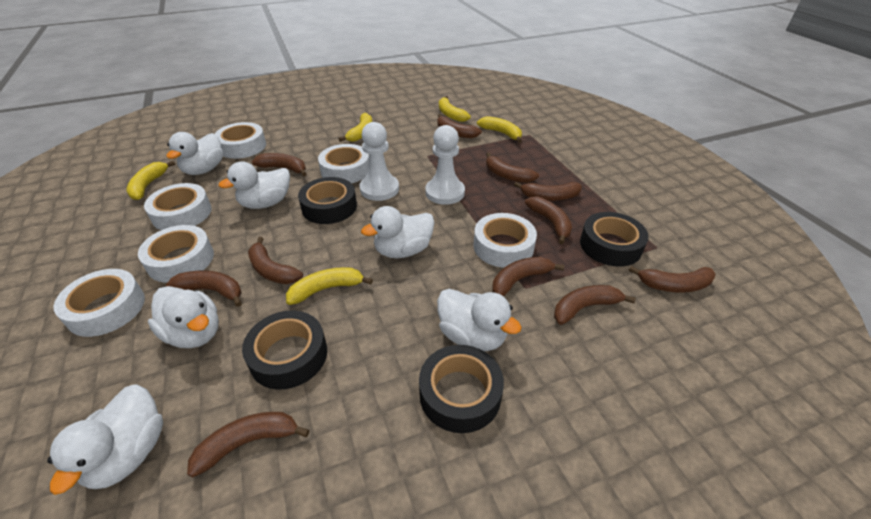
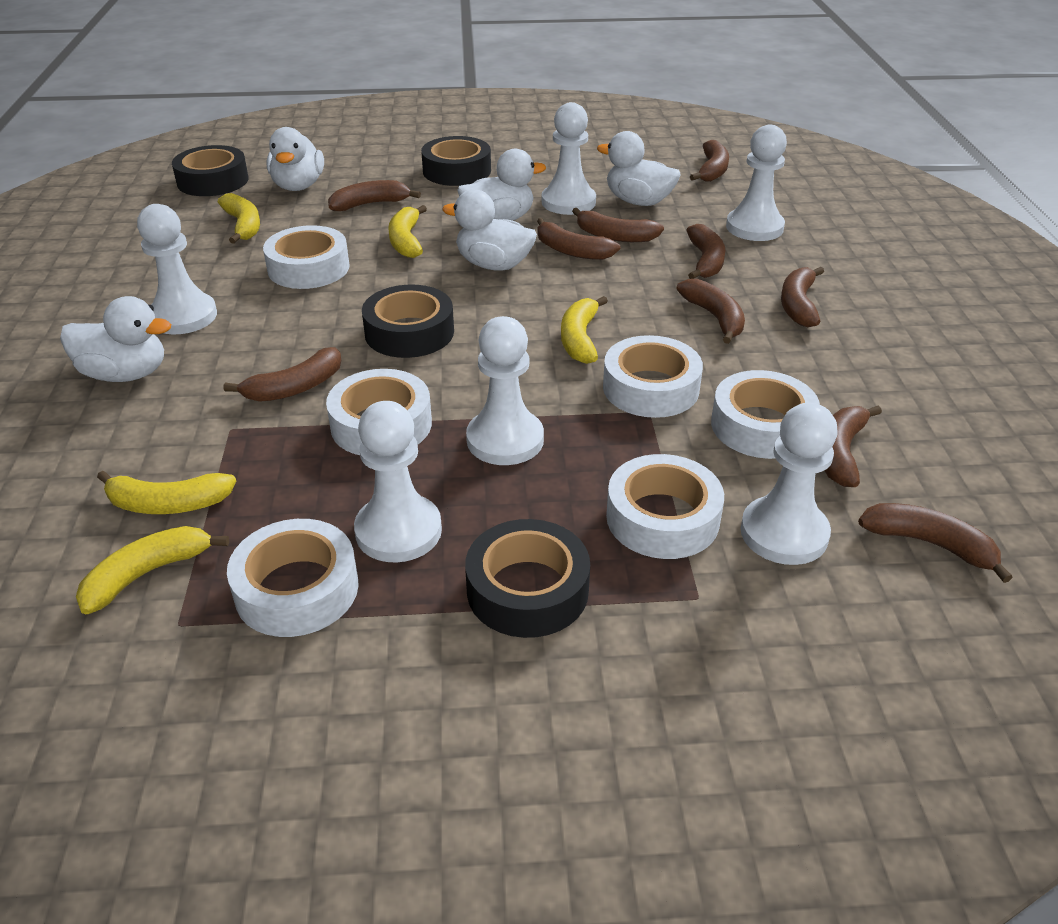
brown banana: [166,271,242,307] [187,412,309,477] [248,237,303,284] [252,153,307,176] [437,114,482,138] [486,153,539,183] [492,257,564,296] [514,182,582,201] [525,197,572,244] [554,285,636,325] [629,266,716,293] = 11 -> [223,347,341,402] [328,180,421,211] [537,218,620,260] [572,208,664,242] [676,279,745,344] [686,224,726,279] [690,140,729,182] [781,267,824,327] [824,406,882,487] [858,503,1013,583] = 10
white duck: [47,384,163,495] [148,286,219,348] [166,132,223,175] [219,161,290,209] [361,206,435,258] [437,289,522,351] = 6 -> [60,296,171,382] [267,127,324,191] [442,189,537,271] [457,149,546,221] [597,131,681,206] = 5
white pawn: [360,122,399,201] [425,125,465,205] = 2 -> [137,204,217,334] [354,401,442,563] [466,316,544,465] [542,102,596,215] [726,125,787,241] [740,403,838,565] = 6

